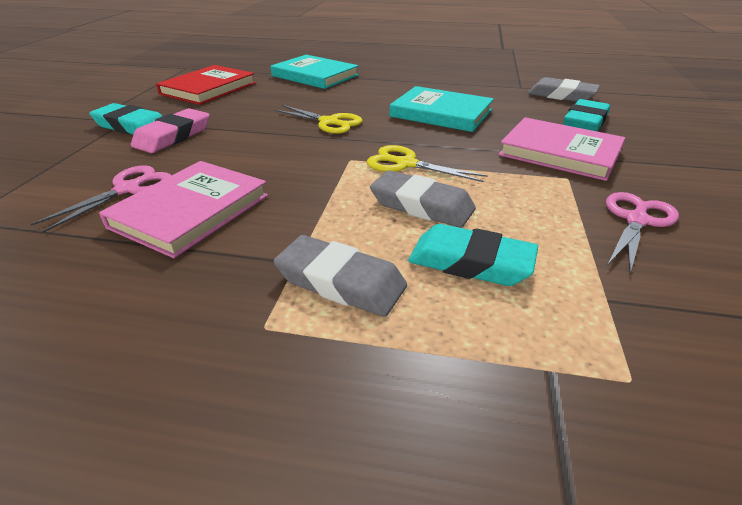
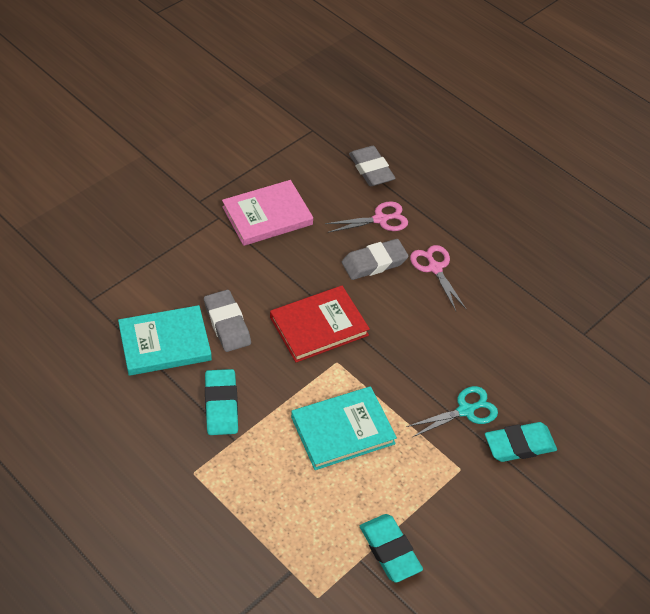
pink book: [99,161,268,258] [498,117,625,181] = 2 -> [222,180,313,246] = 1
pink eraser: [131,108,210,153] = 1 -> none = 0
turquoise scissors: none = 0 -> [407,386,498,437] = 1
yellow scissors: [274,105,363,134] [367,145,488,182] = 2 -> none = 0

